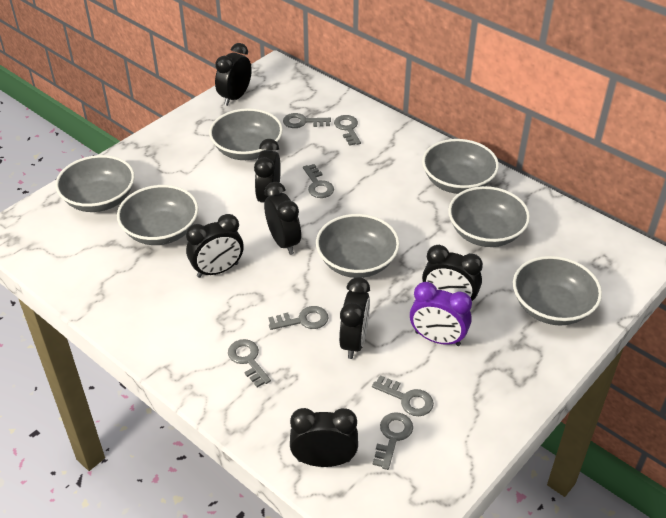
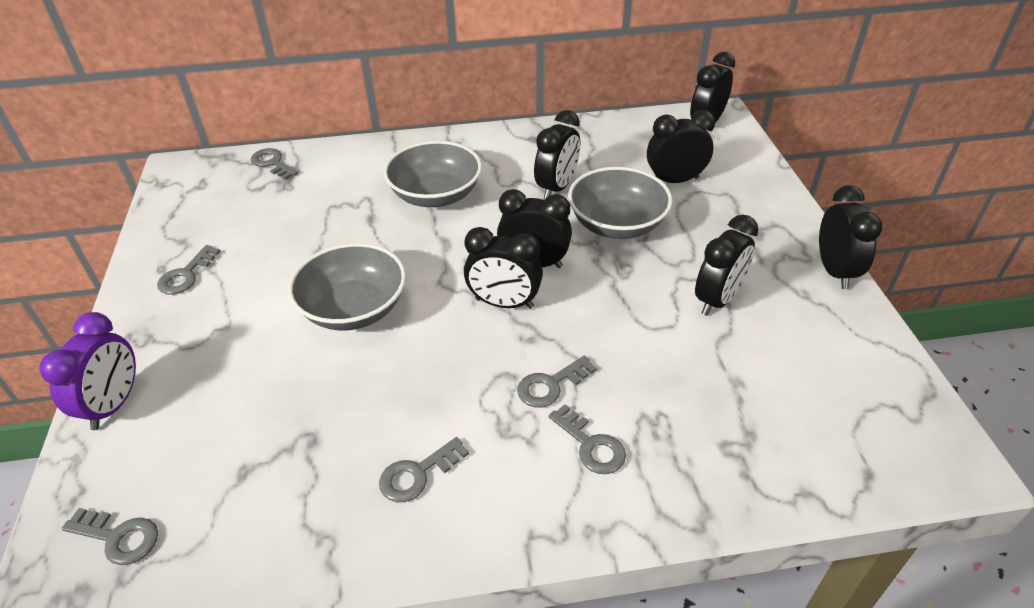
grey bowl: [55,155,135,212] [117,185,199,245] [209,108,283,160] [316,214,400,278] [422,139,499,194] [448,186,530,247] [513,256,602,326] = 7 -> [288,243,406,331] [384,141,482,207] [568,167,672,239] = 3
grey key: [228,339,271,387] [268,306,328,330] [283,113,331,128] [303,164,334,198] [334,115,361,146] [372,375,434,416] [373,412,413,470] = 7 -> [62,508,158,565] [157,245,221,295] [251,148,298,180] [379,437,469,502] [517,355,597,408] [548,404,626,474] = 6

